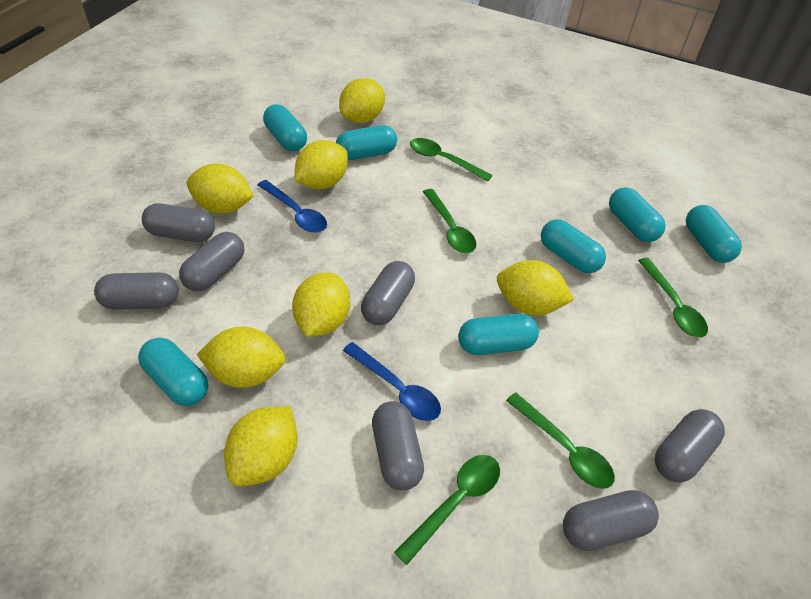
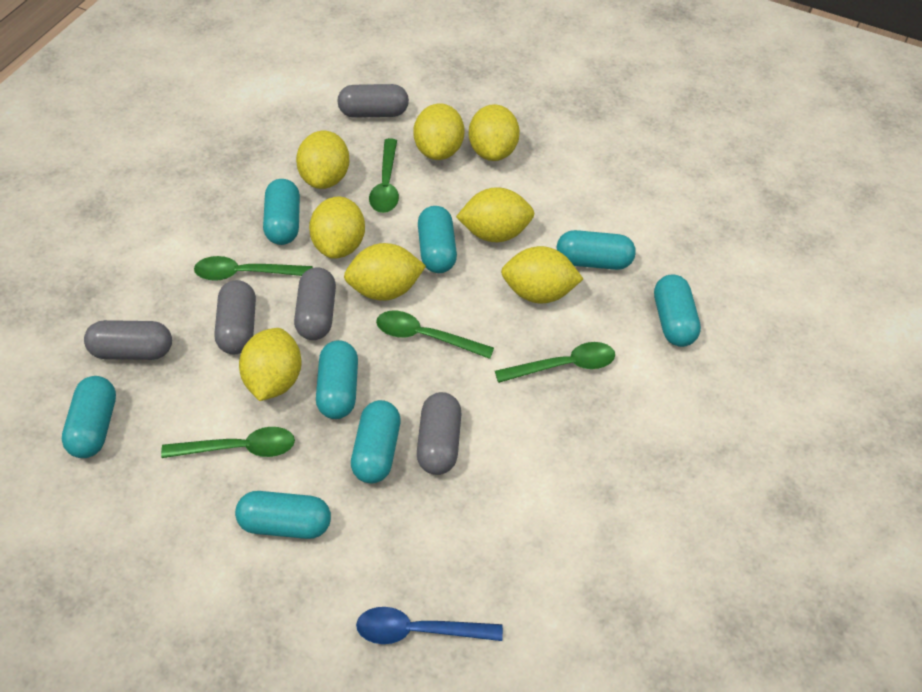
blue spoon: [258,180,327,233] [343,342,441,421] = 2 -> [356,607,503,644] = 1
grey capsule: [94,272,179,310] [142,203,215,242] [179,232,244,292] [361,261,415,325] [372,401,424,491] [563,490,659,551] [655,409,725,482] = 7 -> [84,320,172,360] [214,280,256,354] [294,267,336,340] [337,84,409,118] [417,392,461,475] = 5
turquoise capsule: [138,338,208,406] [263,104,307,151] [336,125,397,160] [458,314,539,355] [541,219,606,273] [609,187,666,242] [686,205,742,263] = 7 -> [62,376,116,458] [235,491,331,539] [263,179,300,245] [316,340,358,419] [351,400,401,483] [418,206,457,273] [557,230,636,270] [654,274,701,347] = 8
yellow lemon: [186,163,254,213] [196,326,286,388] [224,406,298,486] [292,272,350,337] [294,140,348,189] [339,78,385,123] [497,260,574,315] = 7 -> [239,328,301,401] [296,131,350,189] [309,197,365,259] [344,243,426,301] [413,103,465,160] [456,187,534,242] [468,104,520,161] [501,246,583,303] = 8

